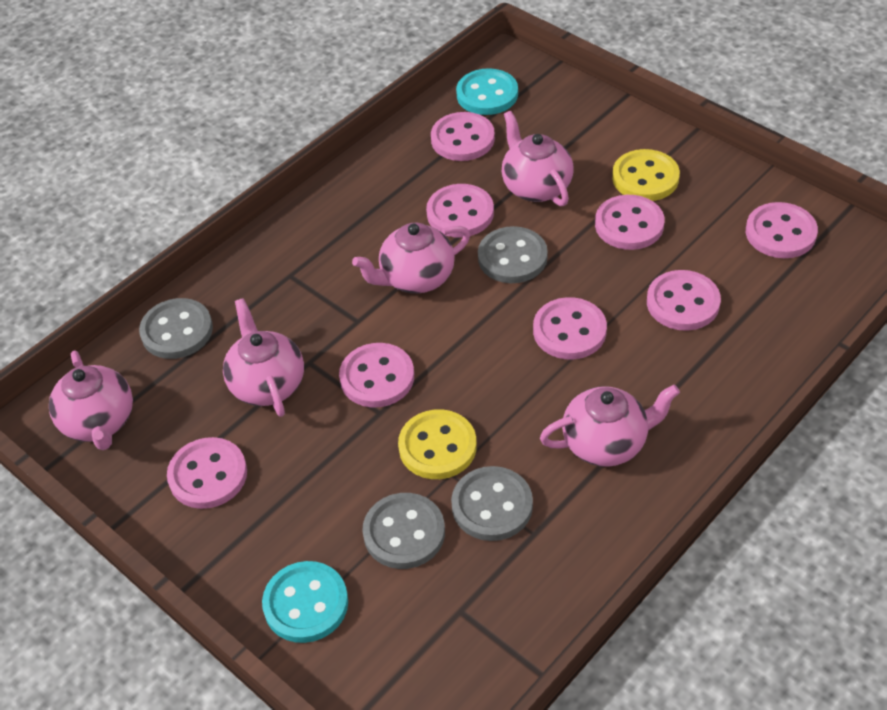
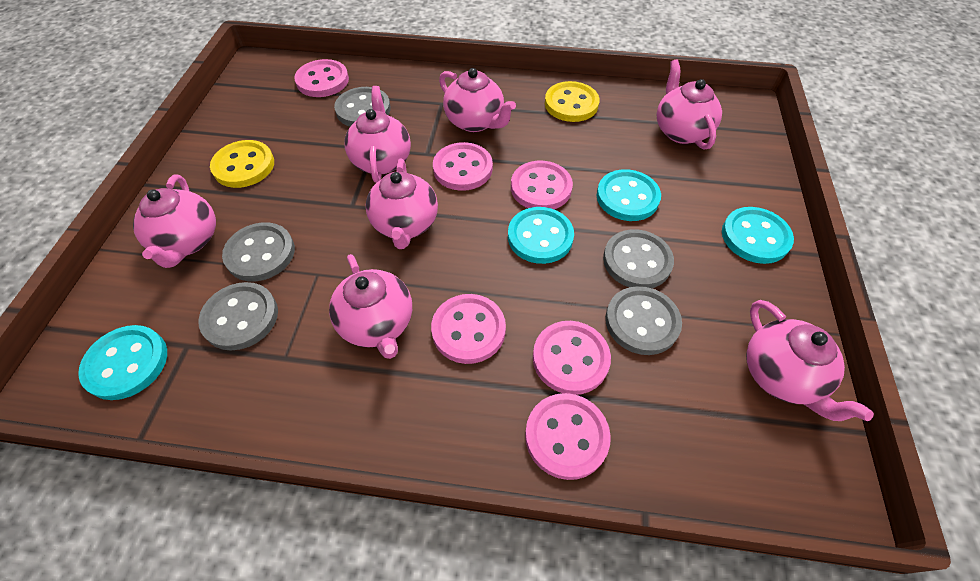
grey button: [139,298,213,359] [362,493,445,569] [451,466,533,541] [478,226,548,283] = 4 -> [198,282,278,350] [222,222,295,282] [334,87,391,126] [603,229,674,288] [605,286,682,355] = 5
pink button: [167,437,247,509] [339,343,414,407] [426,184,494,237] [431,112,495,161] [533,297,607,359] [595,195,664,250] [647,270,721,331] [746,202,818,258] = 8 -> [294,59,349,97] [431,294,506,364] [433,142,493,191] [511,161,573,209] [525,393,611,480] [533,321,611,395] = 6
pink teapot: [49,350,133,450] [223,298,304,417] [352,223,470,293] [502,111,574,206] [540,385,680,467] = 5 -> [133,174,216,268] [329,254,412,359] [344,86,411,183] [366,159,438,249] [439,68,516,132] [657,59,722,150] [746,300,874,421] = 7
turquoise button: [262,561,348,643] [456,68,518,115] = 2 -> [78,325,167,400] [508,207,574,264] [596,169,661,221] [722,207,794,264] = 4

